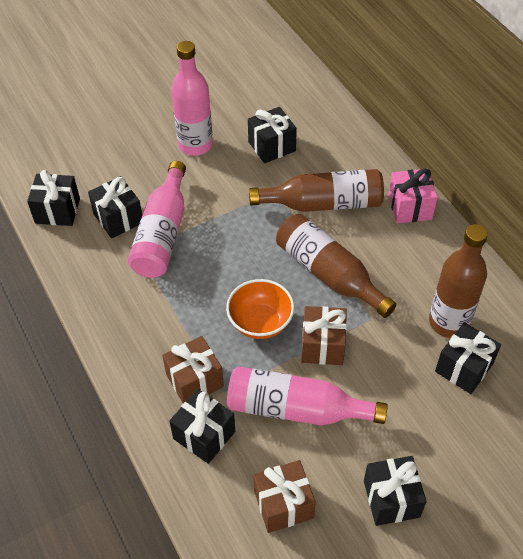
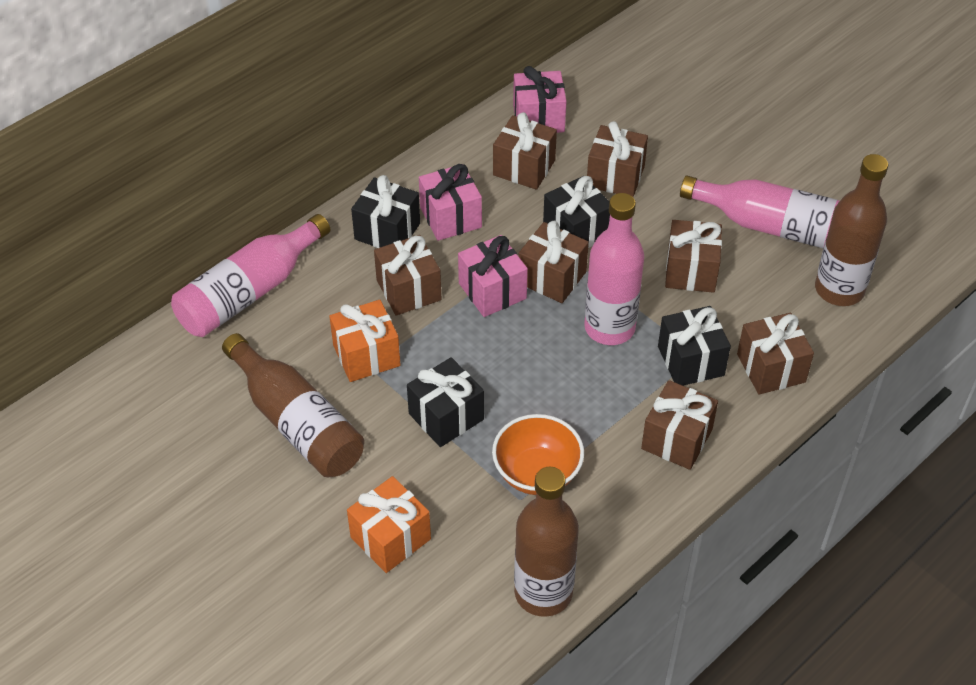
black gift: [27,170,80,226] [88,176,142,238] [169,389,235,464] [248,107,297,163] [364,456,427,526] [435,322,501,394] = 6 -> [351,175,420,248] [407,357,484,447] [543,176,610,248] [658,306,731,386] = 4
brown gift: [162,336,224,403] [253,460,316,533] [301,306,347,365] = 3 -> [374,235,441,316] [493,112,557,190] [519,221,589,303] [587,121,648,197] [641,380,718,470] [665,220,722,293] [737,313,814,395] = 7
orange gift: none = 0 -> [329,300,400,382] [347,476,431,573] = 2
pink gift: [388,169,438,223] = 1 -> [419,164,482,241] [458,235,528,317] [513,66,567,133] = 3

